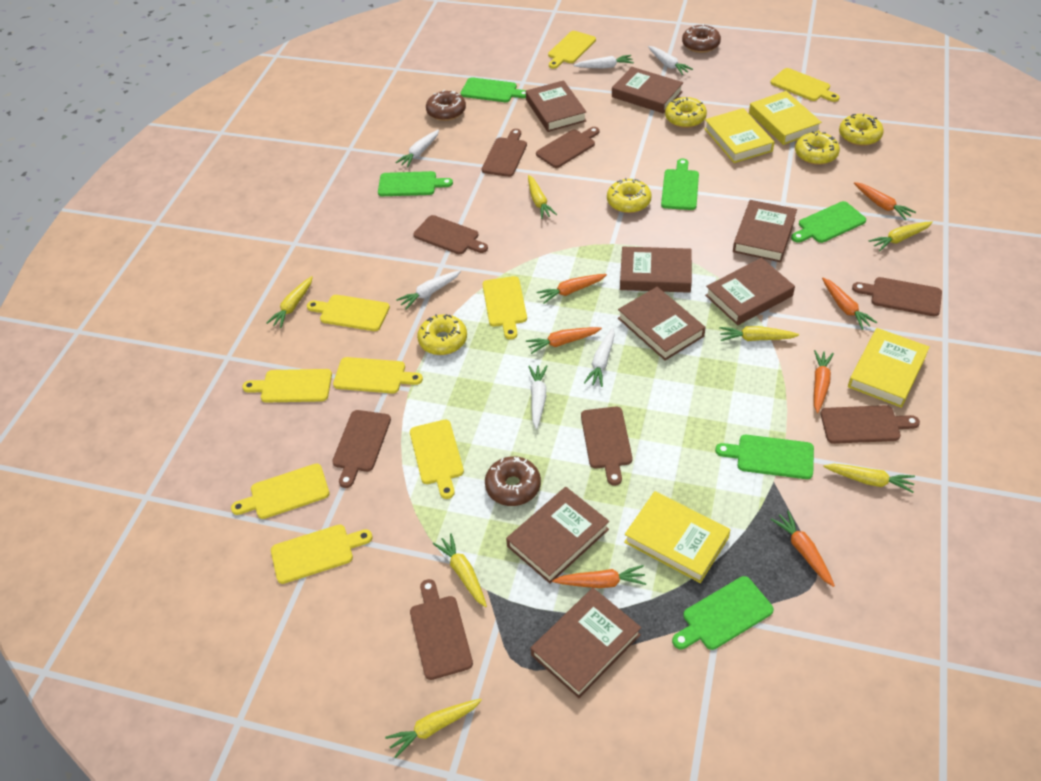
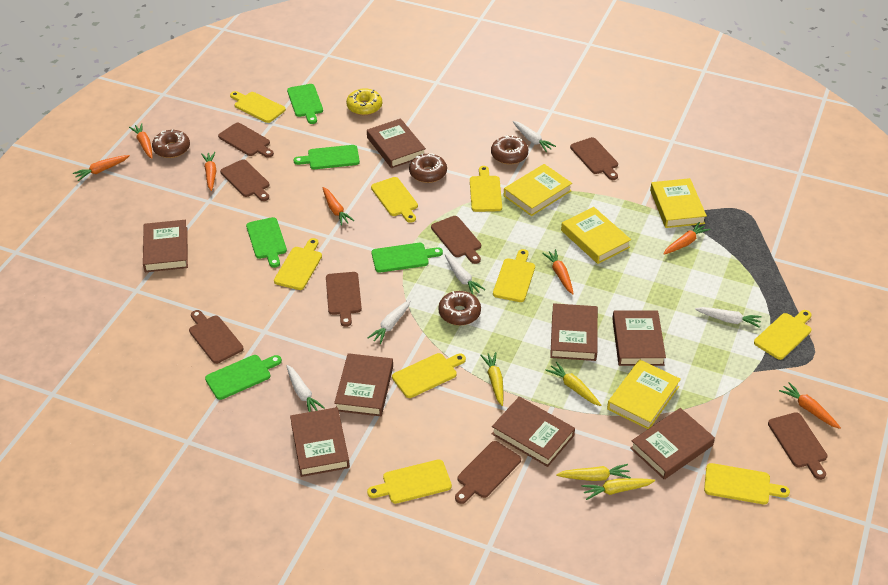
brown donut: [426,90,466,121] [485,456,541,506] [682,24,721,53] = 3 -> [152,129,190,158] [409,153,447,183] [438,291,481,326] [491,135,528,165] = 4
green cutting board: [378,171,453,196] [460,77,526,102] [661,159,699,210] [672,576,774,650] [715,435,814,479] [791,201,866,243] = 6 -> [205,355,282,400] [246,217,287,268] [287,84,323,124] [293,145,360,169] [372,243,443,273] = 5
white carrot: [395,130,439,168] [396,270,461,309] [528,365,547,429] [574,55,634,68] [584,328,615,387] [648,46,693,75] = 6 -> [287,365,325,412] [368,299,411,344] [445,254,486,294] [513,121,556,152] [695,307,762,328] = 5
yellow carrot: [266,276,313,328] [385,699,482,758] [433,533,487,607] [528,175,557,219] [719,326,799,341] [824,464,915,493] [869,222,933,251] = 7 -> [481,352,503,406] [545,362,601,406] [556,464,631,481] [581,478,655,500] = 4
yellow donut: [417,314,467,355] [607,178,652,213] [665,97,707,128] [795,131,840,165] [839,113,884,146] = 5 -> [346,88,382,115] = 1

